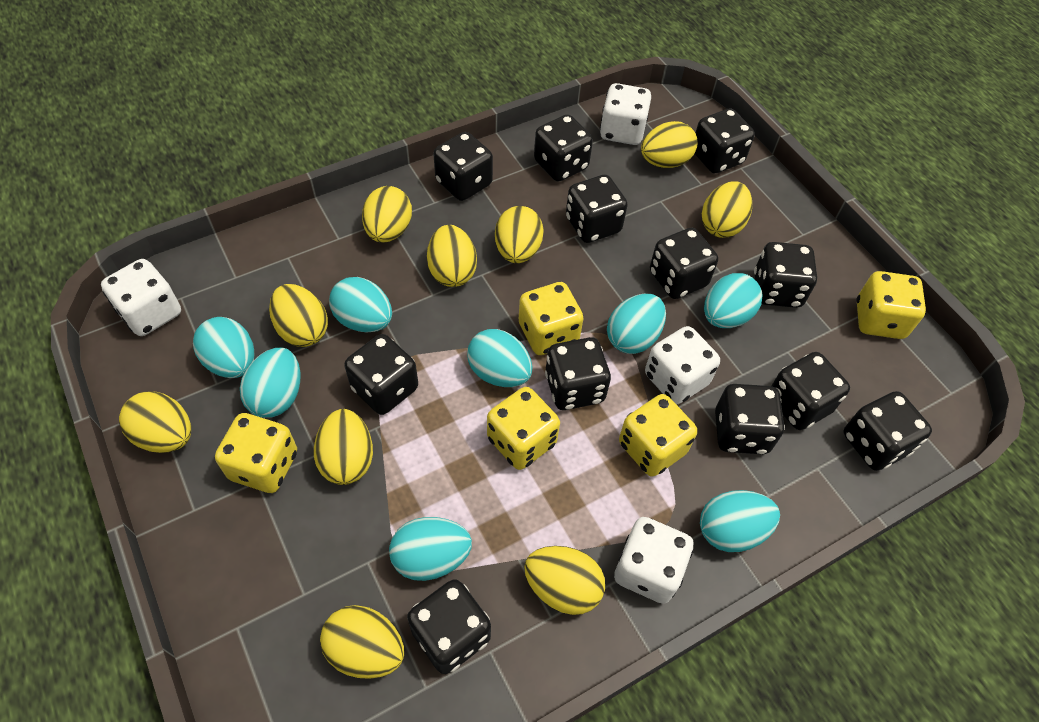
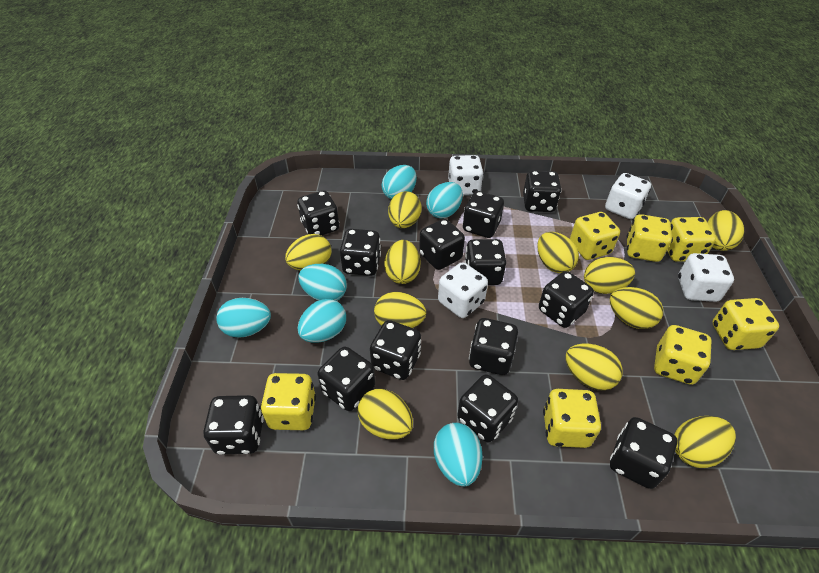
black dice: [344,334,418,415] [407,579,491,674] [434,132,493,201] [534,115,593,182] [545,337,611,410] [566,175,628,243] [650,228,718,299] [695,108,755,173] [715,384,785,454] [754,242,817,308] [772,352,850,430] [843,391,932,471] = 12 -> [204,395,264,455] [297,191,339,236] [318,347,375,411] [340,229,381,276] [370,320,421,380] [419,219,465,270] [457,374,518,443] [463,191,504,238] [464,239,506,285] [469,318,518,375] [523,171,562,212] [539,271,594,328] [610,417,677,489] = 13
turquoise egg: [193,317,254,378] [240,348,300,418] [329,277,392,332] [389,517,472,581] [467,329,533,387] [607,294,666,354] [700,490,780,552] [704,273,763,328] = 8 -> [216,298,271,338] [298,264,347,301] [298,299,346,343] [382,165,417,199] [426,182,463,219] [434,423,483,486] = 6
yellow dice: [215,413,297,493] [487,387,560,470] [519,282,584,355] [619,394,697,477] [856,271,926,339] = 5 -> [261,373,316,430] [543,389,601,448] [570,212,620,260] [627,214,672,262] [654,325,712,385] [667,217,716,262] [712,298,779,350] = 7
yellow egg: [119,391,191,453] [269,284,328,347] [314,409,373,485] [320,605,404,679] [362,186,412,242] [427,225,477,287] [495,206,544,263] [524,546,605,615] [641,121,698,168] [702,181,752,238] = 10 -> [285,234,331,271] [358,389,413,439] [374,292,426,328] [384,240,421,284] [388,191,422,228] [537,232,579,273] [565,344,623,391] [584,257,635,294] [610,287,663,329] [674,416,736,468] [707,210,744,251] = 11

